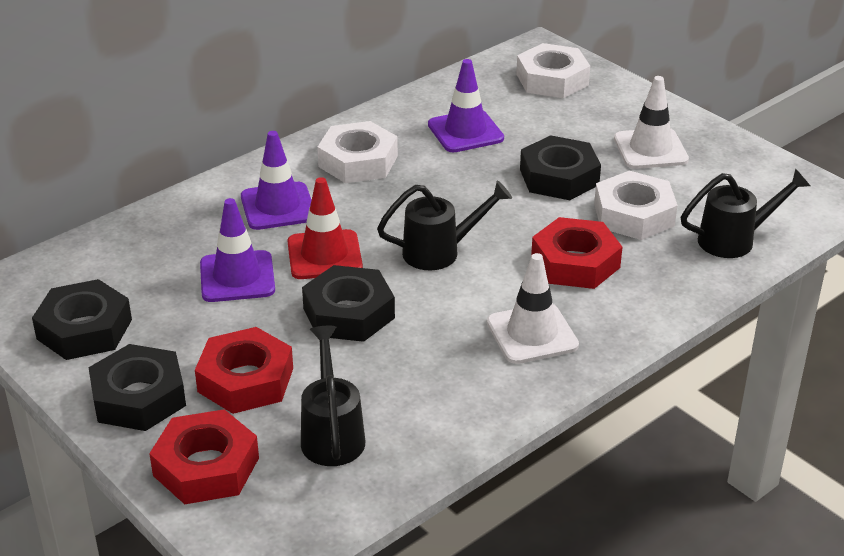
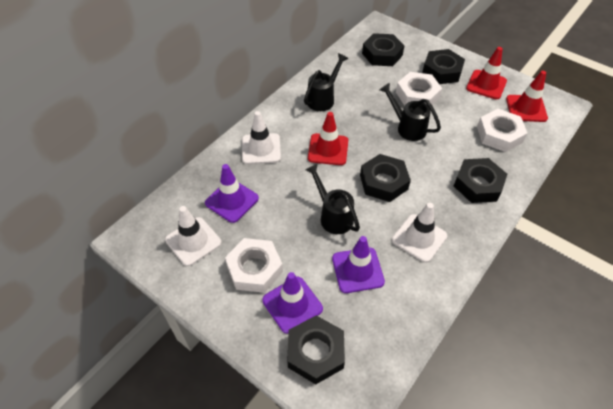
black nut: [32,279,132,360] [88,344,186,431] [302,265,395,342] [520,135,601,200] = 4 -> [287,315,345,384] [360,154,411,202] [362,33,404,66] [422,49,465,84] [454,158,507,203] = 5
red nut: [149,409,259,504] [195,327,293,414] [531,217,622,289] = 3 -> none = 0
red traffic cone: [287,177,363,279] = 1 -> [308,112,348,165] [466,47,507,99] [506,71,548,122] = 3
white traffic cone: [487,253,579,364] [614,76,689,169] = 2 -> [165,206,222,266] [242,111,281,164] [392,203,447,263] = 3

